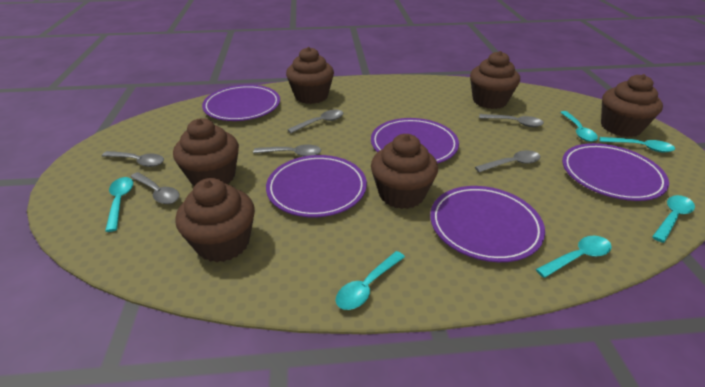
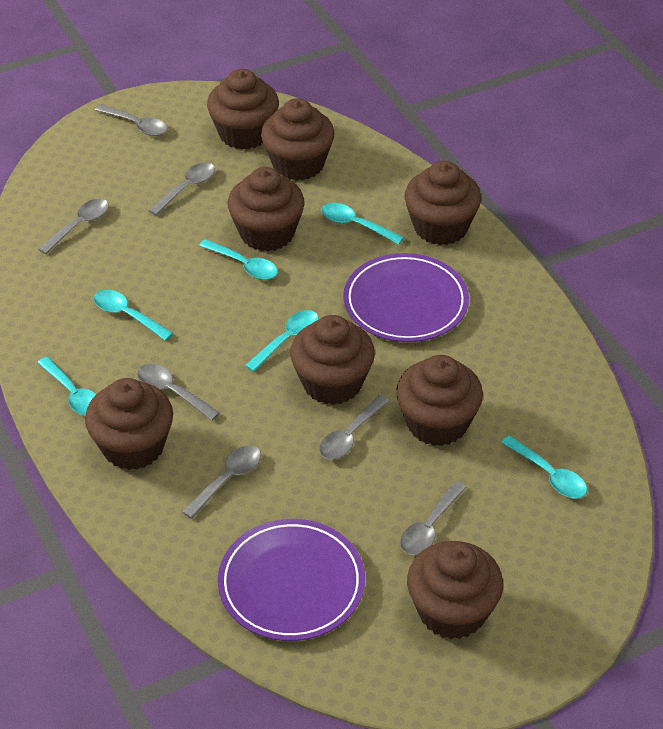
brown cupcake: [173,118,239,186] [175,178,255,263] [286,47,334,104] [371,134,438,209] [470,51,520,109] [601,74,663,137] = 6 -> [85,378,173,470] [207,69,279,150] [228,167,305,251] [261,98,335,180] [290,315,375,405] [396,355,483,446] [405,161,481,245] [407,541,503,639] = 8
grey spoon: [102,151,164,167] [130,172,180,204] [253,145,321,156] [287,110,343,133] [475,150,541,172] [479,114,544,127] = 6 -> [38,199,109,254] [95,104,167,136] [137,364,220,421] [148,162,215,215] [182,445,261,519] [319,395,390,459] [400,481,466,555] = 7
purple plate: [202,85,280,121] [266,155,367,217] [371,118,459,164] [430,186,545,262] [562,143,669,201] = 5 -> [218,519,365,641] [343,253,469,342] = 2

